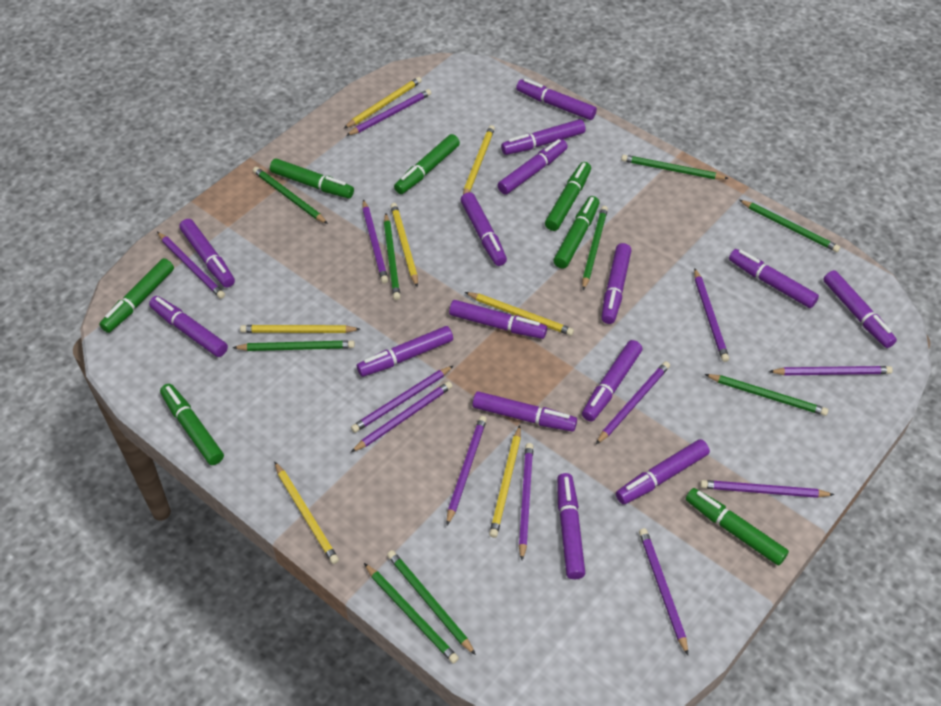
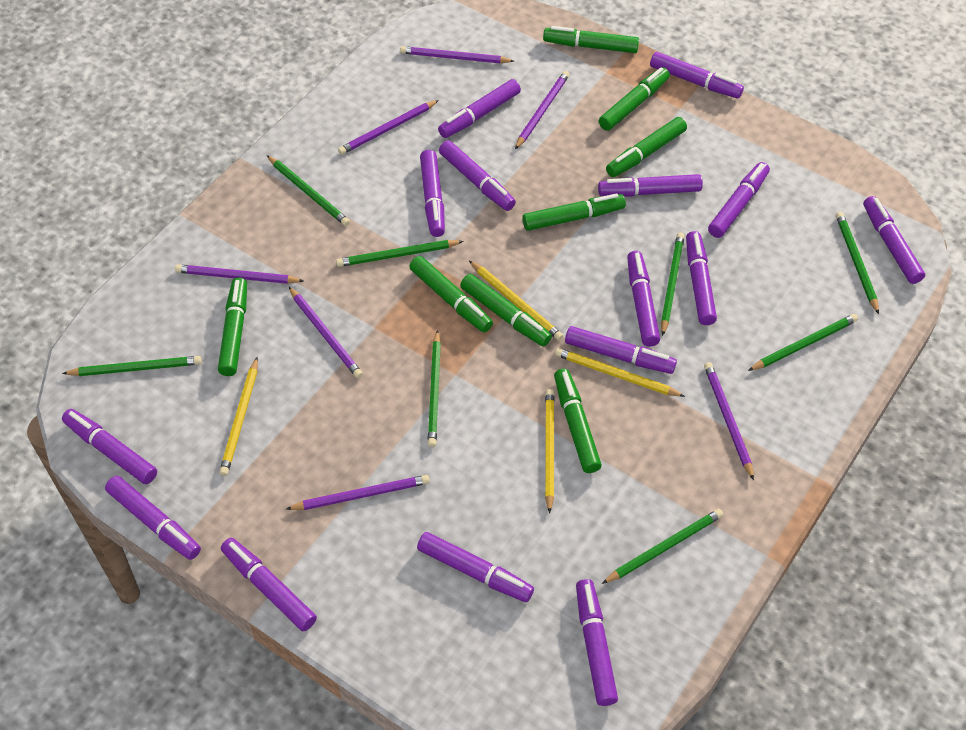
green marker: [99,258,174,333] [160,384,224,465] [270,158,354,199] [394,134,460,194] [545,162,591,231] [554,196,600,269] [686,488,789,565] = 7 -> [218,277,247,376] [409,256,493,333] [460,274,552,347] [522,193,626,231] [543,26,639,53] [554,368,602,473] [599,67,670,131] [606,117,687,177] = 8
green pencil: [232,340,355,351] [253,167,328,224] [364,563,459,664] [384,213,400,300] [387,550,476,655] [582,206,608,290] [621,155,729,179] [705,374,828,416] [739,200,840,252] = 9 -> [62,356,202,376] [267,155,350,226] [336,240,464,267] [427,330,441,447] [602,509,723,584] [661,233,685,336] [748,314,858,371] [836,212,879,314] = 8
purple pencil: [157,232,225,299] [346,89,431,136] [351,366,453,433] [351,381,452,452] [362,199,388,283] [447,416,487,525] [519,443,533,560] [596,361,670,444] [639,528,688,655] [694,268,729,362] [700,480,834,498] [769,366,893,375] = 12 -> [175,264,303,284] [286,475,430,510] [288,286,363,378] [338,100,439,155] [400,46,514,63] [515,71,569,149] [704,362,754,480] = 7
yellow pencil: [240,325,360,333] [274,461,339,564] [344,77,422,128] [390,203,418,288] [463,125,495,195] [465,292,574,336] [489,425,521,538] = 7 -> [219,357,258,476] [469,261,563,341] [545,389,554,514] [555,348,685,397] = 4

